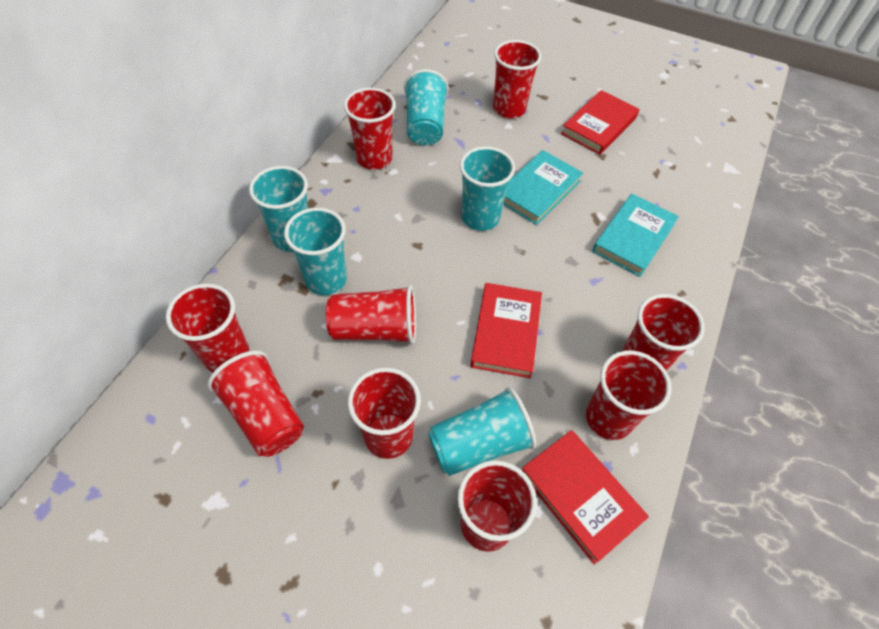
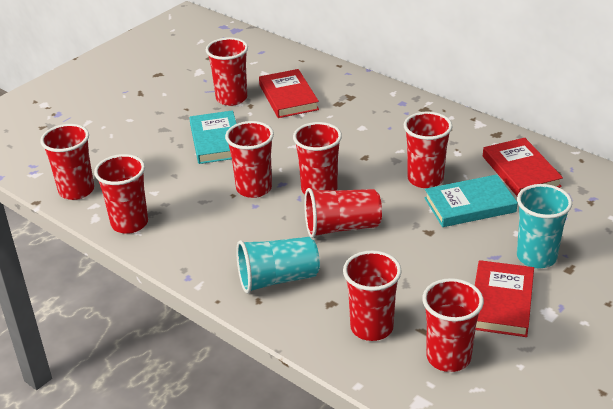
turquoise cup: [249,166,308,252] [284,208,347,295] [404,69,449,145] [428,387,536,476] [460,146,515,231] = 5 -> [236,237,320,293] [517,184,572,268] = 2

